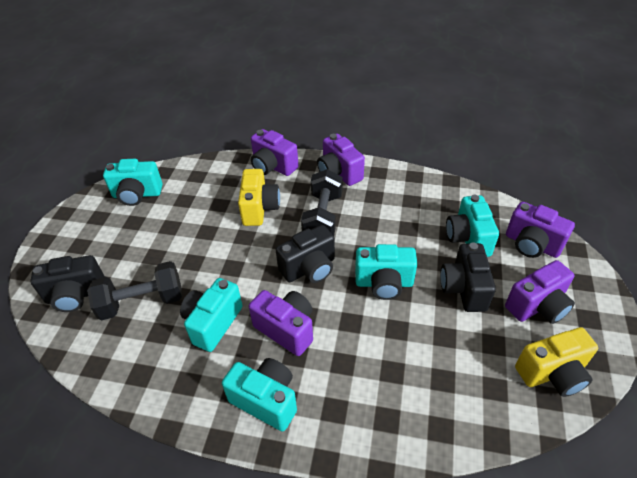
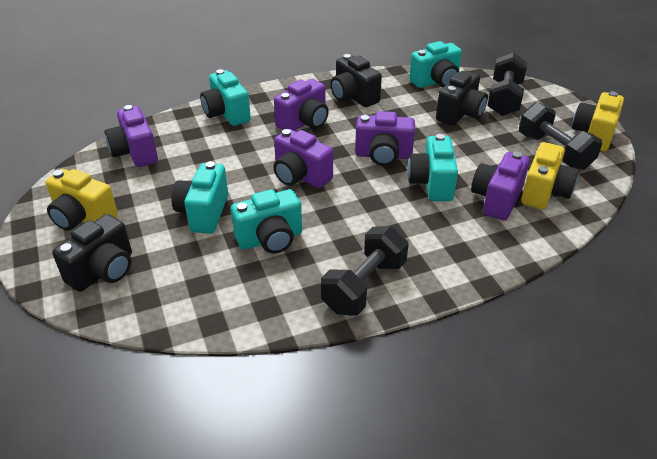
black dumbbell: [87,261,182,321] [301,169,343,236] = 2 -> [321,226,409,316] [487,53,527,116] [519,102,602,170] = 3
yellow camera: [238,169,280,226] [515,327,598,397] = 2 -> [46,169,118,231] [521,142,579,210] [572,91,624,152] = 3

